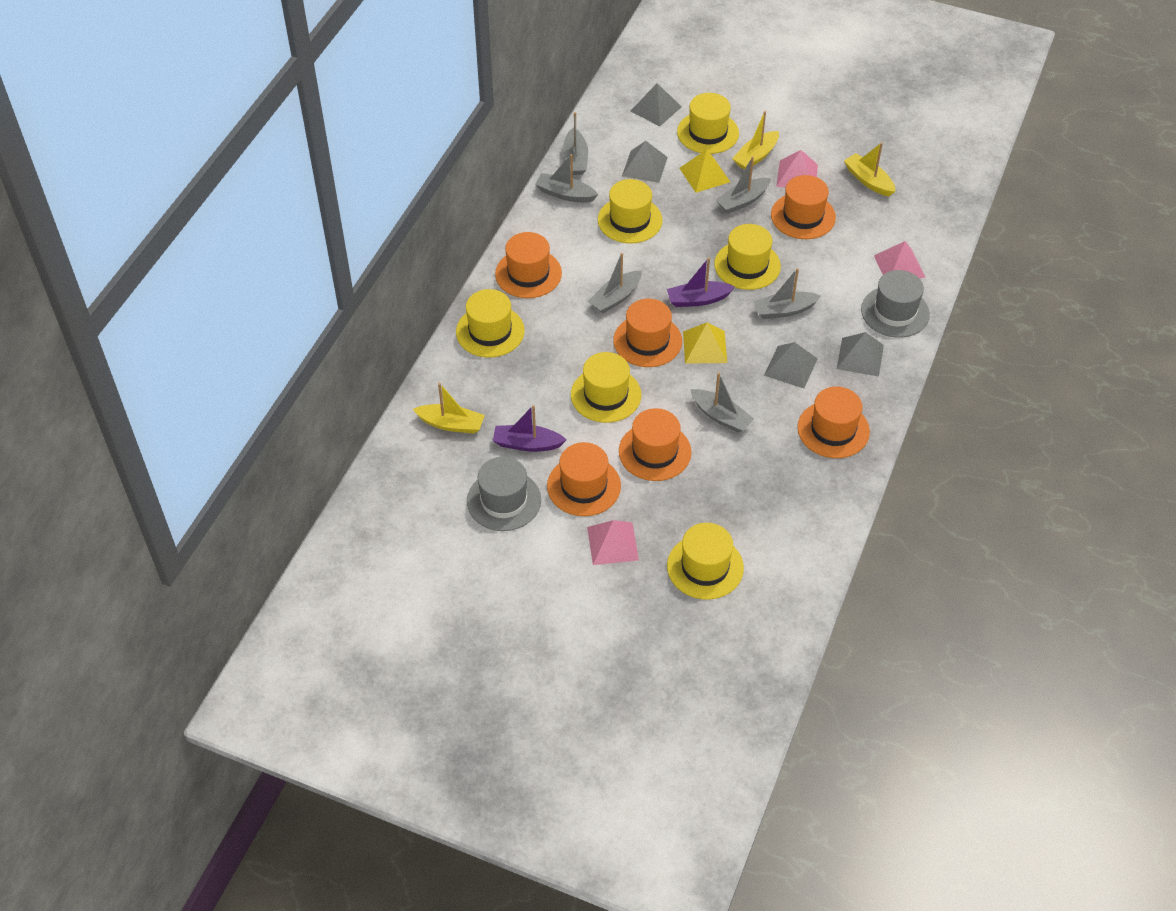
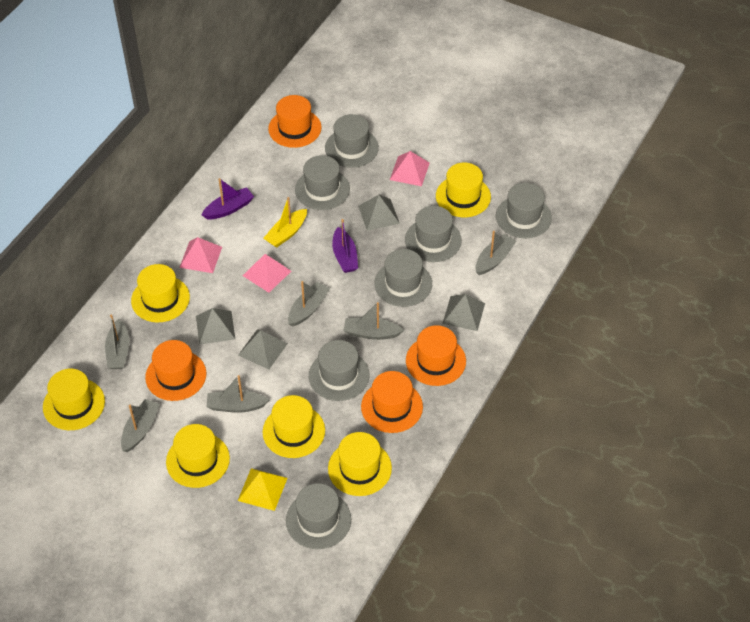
grey hat: [467,457,541,531] [861,270,930,338] = 2 -> [286,483,351,549] [295,155,350,210] [309,340,369,401] [325,114,379,168] [374,249,432,307] [405,206,462,262] [496,183,552,238] = 7
orange hat: [495,232,562,298] [547,442,621,516] [613,299,682,367] [619,408,692,481] [771,175,836,239] [797,386,870,458] = 6 -> [145,340,206,401] [268,95,322,148] [361,371,423,433] [406,325,466,386] = 4
yellow boat: [413,383,485,434] [732,111,779,170] [844,142,896,196] = 3 -> [263,197,307,248] = 1
yellow pyramid: [680,149,730,193] [683,322,727,364] = 2 -> [238,468,287,511] = 1

